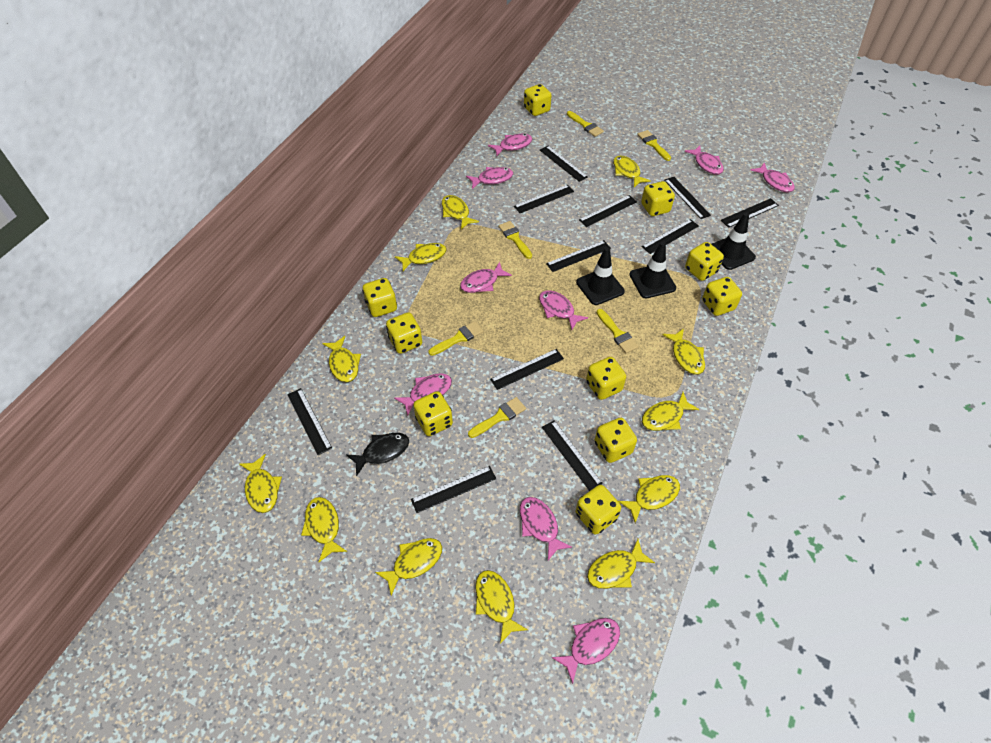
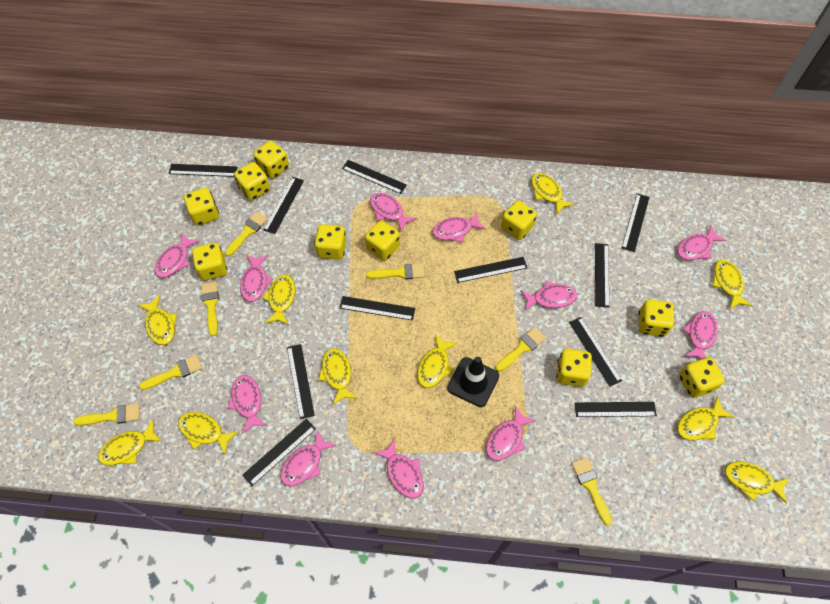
black fish: [346,433,409,476] = 1 -> none = 0
black traffic cone: [576,247,625,305] [629,241,676,298] [712,213,756,270] = 3 -> [447,357,499,407] = 1
pink fish: [394,373,452,416] [460,261,512,293] [466,167,513,189] [488,134,532,156] [520,497,572,560] [539,290,588,330] [552,618,620,684] [685,146,724,175] [750,162,795,193] = 9 -> [155,232,200,278] [228,375,267,434] [240,255,273,302] [280,429,336,486] [370,193,417,232] [373,439,424,499] [432,212,486,242] [486,405,536,461] [521,281,577,311] [677,225,727,260] [682,311,718,359] = 11
yellow brush: [428,321,484,356] [468,397,526,438] [498,221,532,259] [567,111,604,137] [597,309,639,353] [637,130,671,161] = 6 -> [73,403,140,426] [139,355,202,390] [201,282,219,336] [225,211,268,256] [366,263,425,280] [496,327,546,372] [571,457,612,526] = 7
yellow fish: [239,454,282,513] [301,497,347,562] [322,336,361,382] [375,538,442,596] [395,243,446,271] [442,195,479,229] [475,570,528,644] [587,539,655,589] [613,155,651,187] [618,475,680,523] [642,392,699,431] [662,328,705,375] = 12 -> [98,420,163,466] [138,295,177,345] [178,412,238,455] [262,275,295,325] [318,348,357,405] [417,334,457,388] [531,173,574,214] [677,396,734,441] [712,259,752,309] [725,462,789,504] = 10

